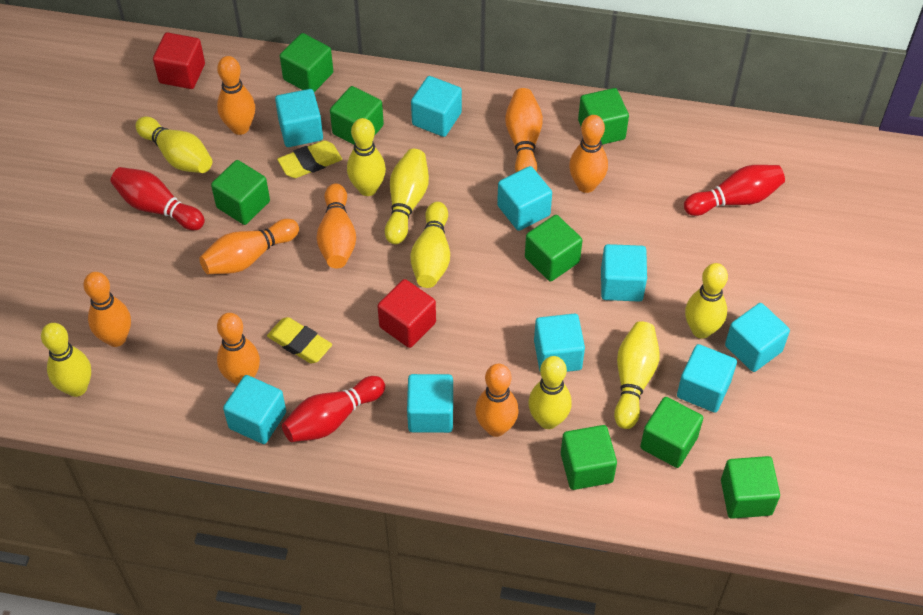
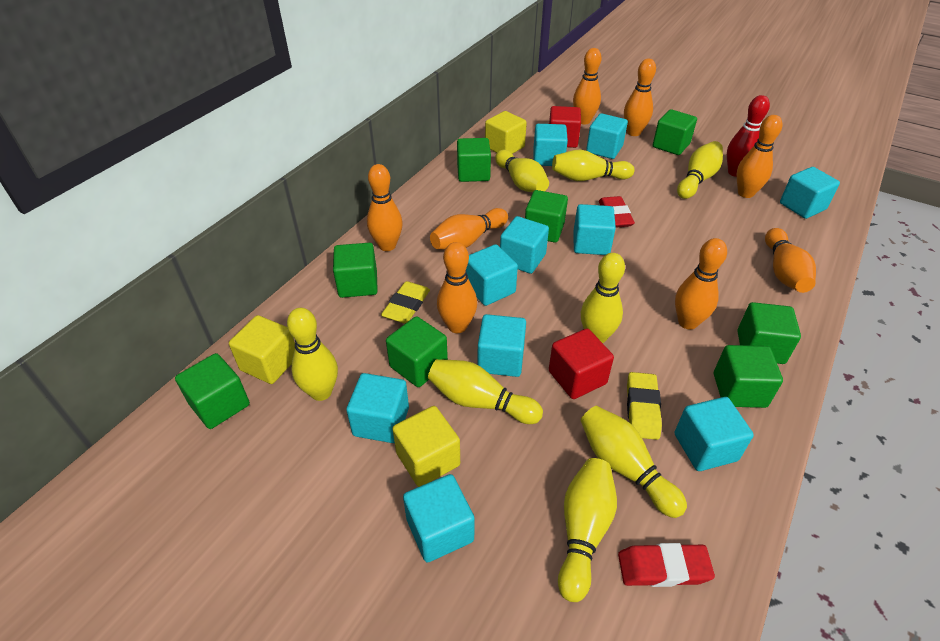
red bowling pin: [111,167,205,230] [282,376,385,442] [684,165,785,216] = 3 -> [727,95,770,177] = 1
red eraser: none = 0 -> [599,196,635,228] [618,543,715,587] = 2
turquoise cube: [223,375,286,444] [275,89,323,147] [407,374,453,433] [411,76,462,137] [497,166,552,231] [534,314,585,372] [601,244,647,302] [677,344,737,413] [725,303,790,372] = 9 -> [346,373,409,443] [403,474,475,563] [466,244,518,306] [477,314,526,377] [500,216,549,274] [533,124,568,166] [573,204,616,255] [586,113,628,159] [674,397,754,471] [780,167,840,219] = 10
yellow cube: none = 0 -> [229,315,295,384] [393,406,460,487] [485,111,527,154] = 3

